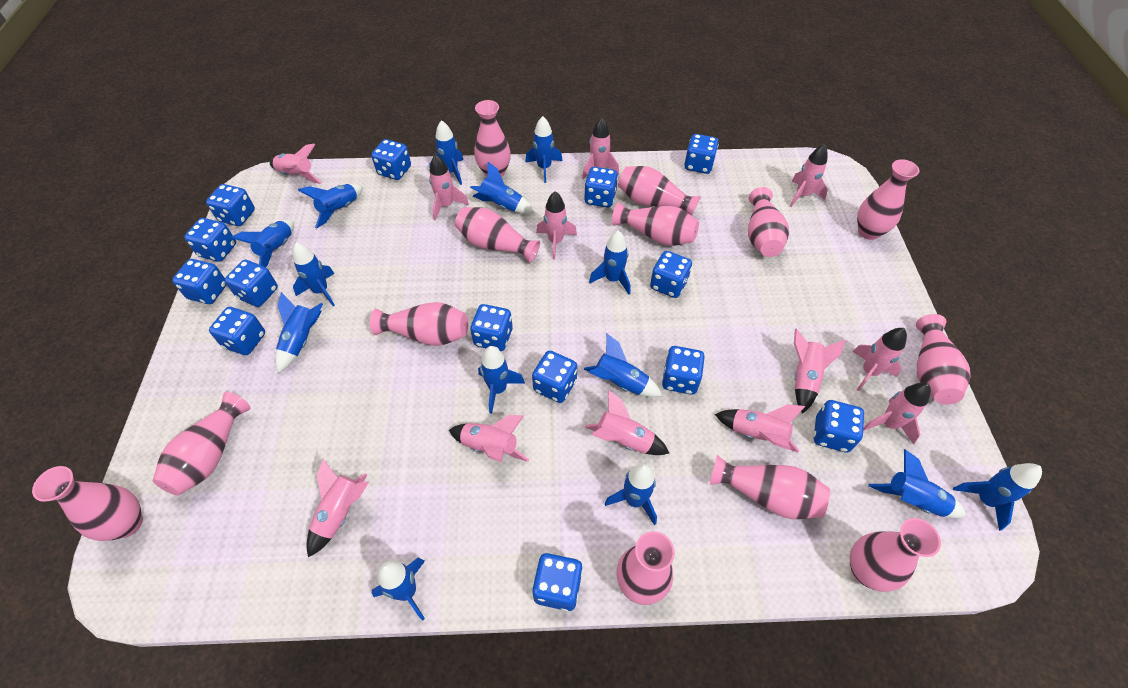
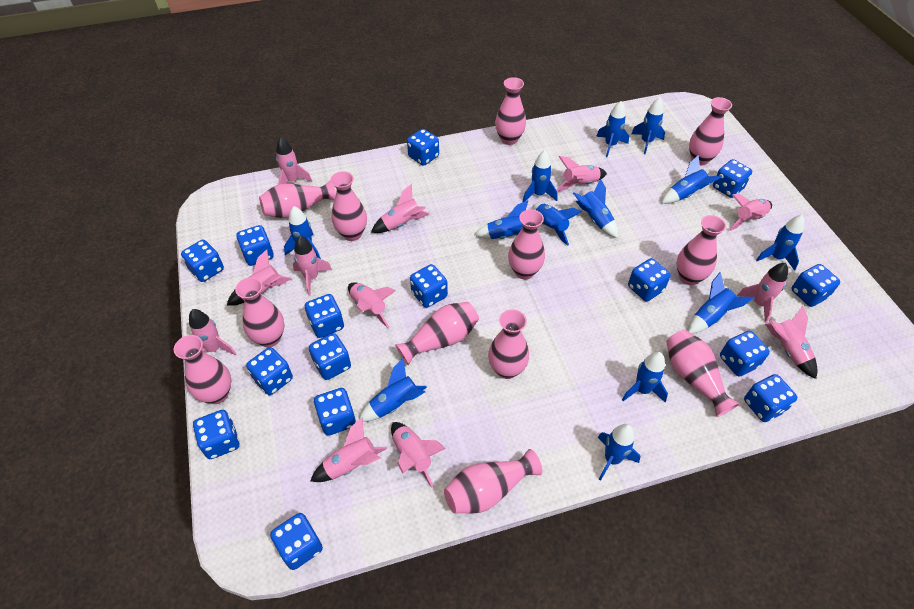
blue dice: [172,259,227,304] [184,218,236,262] [206,184,255,226] [209,307,265,355] [225,260,278,307] [371,139,411,180] [470,304,513,351] [532,351,577,403] [532,553,583,611] [584,167,618,207] [650,251,692,298] [662,346,705,395] [684,134,719,174] [814,400,864,453] = 14 -> [181,240,224,282] [193,410,239,459] [236,225,274,266] [246,347,293,395] [270,513,323,570] [305,294,344,338] [309,333,351,380] [314,388,356,436] [407,129,439,166] [410,264,448,308] [628,258,671,301] [713,159,752,198] [720,331,770,376] [744,374,797,422] [791,264,840,307] = 15
blue rocket: [231,220,294,267] [275,292,323,373] [293,243,335,306] [298,184,363,229] [372,558,425,621] [429,120,463,185] [470,161,535,214] [478,346,525,414] [525,116,563,183] [584,334,662,397] [589,231,630,295] [605,464,657,525] [868,449,966,518] [953,463,1042,531] = 14 -> [284,206,321,259] [359,358,427,422] [474,200,528,239] [522,150,557,202] [533,203,582,246] [573,179,618,238] [596,101,629,157] [597,424,640,481] [622,352,668,402] [631,98,665,154] [661,155,722,204] [688,272,754,334] [756,215,805,271] = 13
pink vase: [32,466,143,541] [153,392,250,496] [370,302,468,346] [455,207,540,263] [474,100,511,178] [612,202,699,246] [617,531,675,605] [618,166,701,216] [710,455,830,519] [748,187,789,257] [850,518,941,592] [857,159,920,240] [916,314,970,405] = 13 -> [174,335,231,404] [235,277,285,347] [259,181,336,218] [330,171,367,241] [395,302,479,365] [444,449,542,514] [488,309,529,379] [495,77,526,145] [508,209,545,279] [666,329,740,417] [677,215,726,285] [689,97,732,165] = 12

